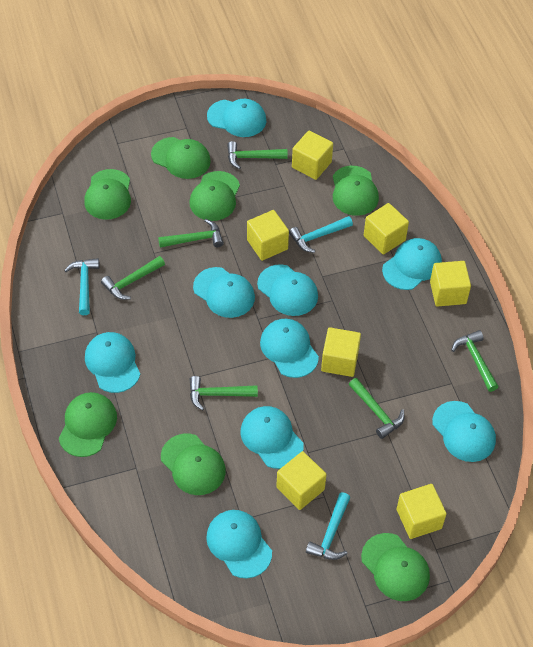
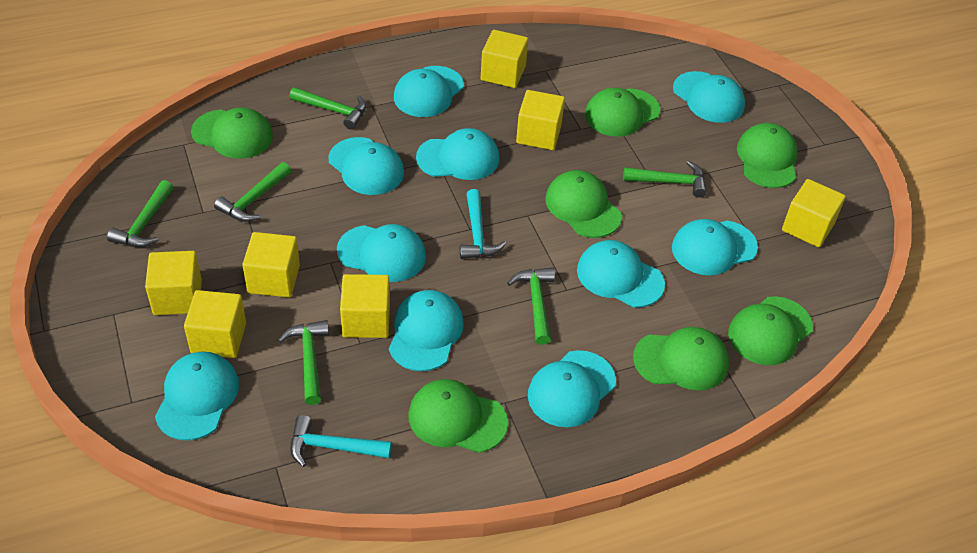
turquoise cap: [85,332,140,393] [193,267,255,318] [206,510,272,578] [207,99,266,137] [240,406,304,469] [257,264,318,316] [260,319,319,378] [382,238,442,290] [432,401,496,462] = 9 -> [155,352,239,441] [329,137,404,195] [337,224,426,282] [389,290,464,371] [394,66,464,117] [416,128,500,180] [528,350,616,427] [577,240,665,308] [672,219,758,275] [673,71,745,123] = 10
turquoise hammer: [64,258,100,315] [289,216,353,253] [306,492,350,560] = 3 -> [290,415,392,467] [460,189,506,259] = 2

